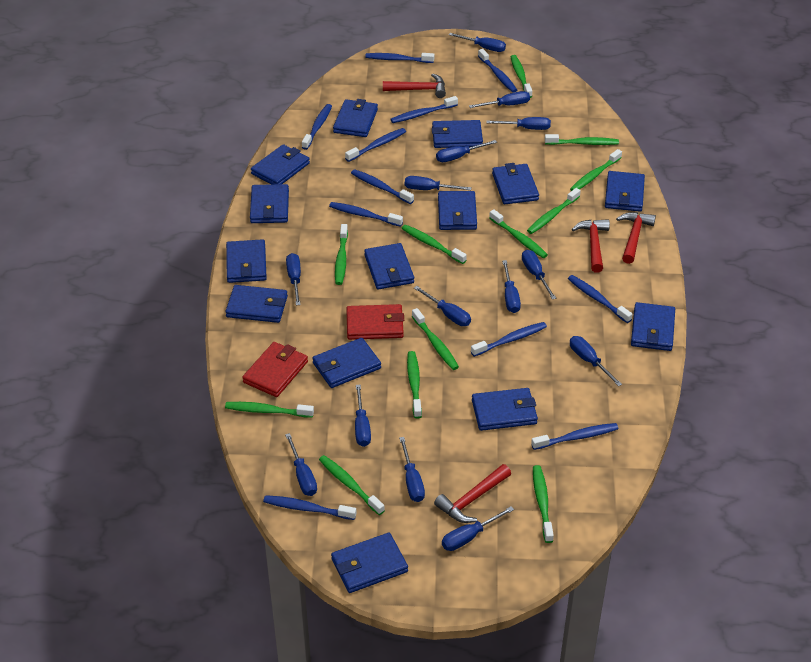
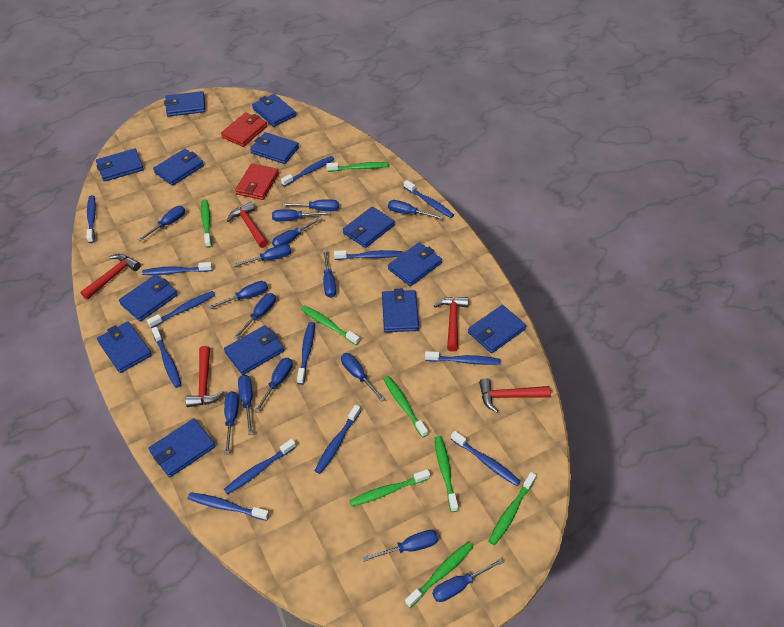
blue screwdriver: [285,433,317,496] [286,253,301,305] [355,385,371,447] [399,437,425,502] [405,176,472,190] [414,286,471,326] [436,140,497,162] [442,506,514,551] [449,33,506,52] [469,91,530,108] [486,117,551,130] [502,260,521,313] [522,250,556,300] [570,336,622,386] = 14 -> [138,206,185,241] [208,281,268,309] [224,391,239,454] [232,244,291,267] [233,293,276,340] [238,375,253,435] [254,358,293,413] [272,209,330,221] [272,217,322,247] [282,199,339,211] [323,250,336,298] [341,353,385,402] [363,530,438,562] [388,200,443,219] [432,558,504,602] = 15
blue toothbrush: [263,495,357,520] [302,104,332,150] [329,202,403,227] [345,128,406,162] [351,169,414,204] [365,53,434,63] [391,96,458,123] [471,322,547,357] [478,49,517,93] [531,423,618,450] [568,275,633,323] = 11 -> [87,195,96,243] [142,262,212,275] [147,291,215,328] [152,327,181,388] [188,492,269,521] [224,439,296,494] [281,156,334,187] [297,322,315,385] [314,405,361,474] [334,250,402,260] [404,180,454,218] [425,351,500,365] [451,431,521,486] = 13
blue wallet: [225,285,288,323] [226,239,267,283] [250,184,289,223] [251,144,310,184] [312,338,381,388] [331,533,408,593] [333,99,378,137] [364,243,414,289] [432,120,483,148] [438,191,477,230] [472,388,538,431] [492,163,539,204] [605,171,645,212] [631,302,675,351] = 14 -> [96,149,144,182] [97,321,152,373] [119,274,178,322] [149,418,215,477] [153,149,204,186] [164,91,206,117] [224,325,284,375] [250,132,299,164] [252,94,296,127] [343,206,395,248] [382,289,419,332] [388,242,442,286] [468,305,526,353] = 13
green toothbrush: [225,402,314,418] [319,455,385,515] [335,224,348,285] [402,225,467,264] [407,351,422,418] [412,308,459,370] [489,209,548,258] [511,55,532,98] [527,188,581,234] [533,465,554,543] [545,134,619,145] [570,149,622,191] = 12 -> [201,199,212,248] [301,305,360,345] [327,162,389,172] [349,469,430,507] [384,376,428,438] [405,542,473,608] [435,436,458,512] [489,472,536,545] = 8
red hammer: [383,74,446,98] [434,464,511,523] [572,219,610,273] [616,212,656,264] = 4 -> [81,254,141,300] [185,346,224,407] [227,202,268,248] [434,297,468,352] [479,378,551,413] = 5

